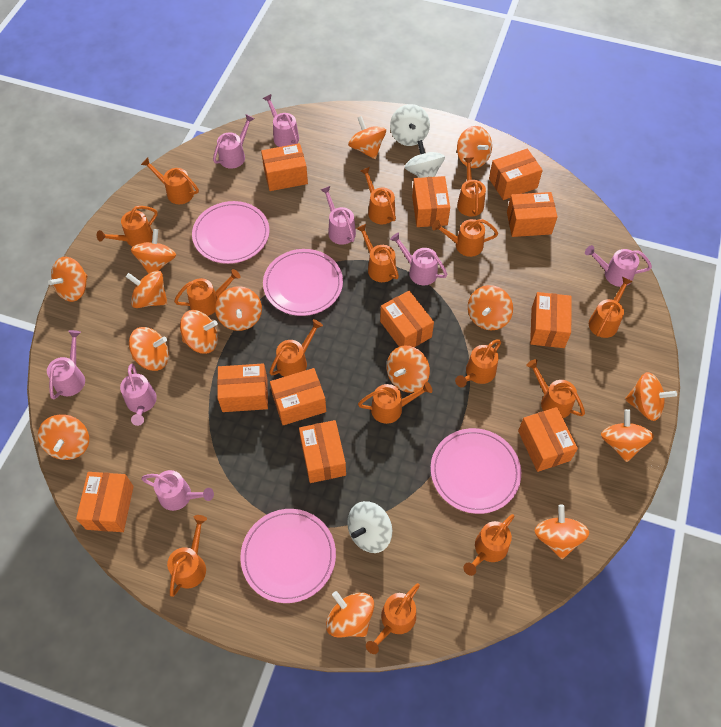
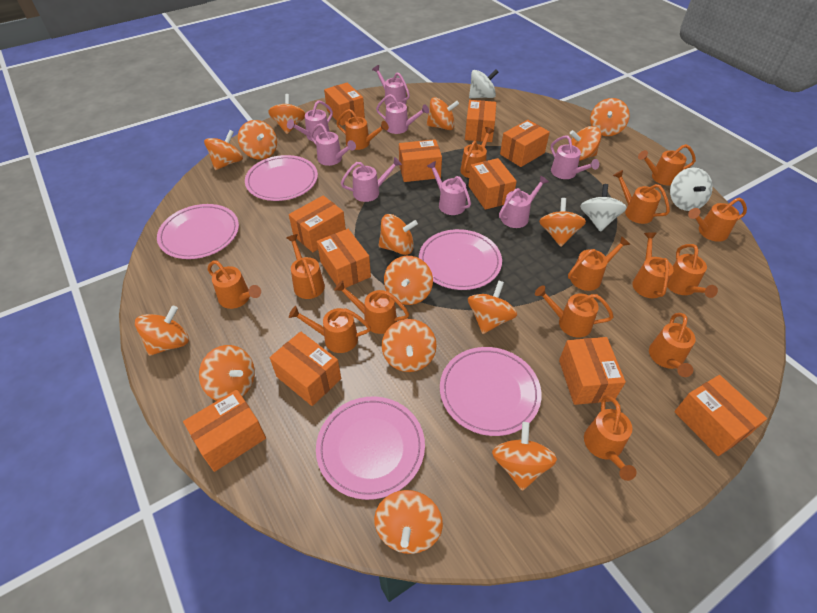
pink plate: [192,201,269,264] [240,509,336,603] [263,249,343,316] [430,428,521,514] = 4 -> [157,204,239,259] [245,155,318,201] [316,396,425,500] [419,229,502,290] [440,347,542,436] = 5

